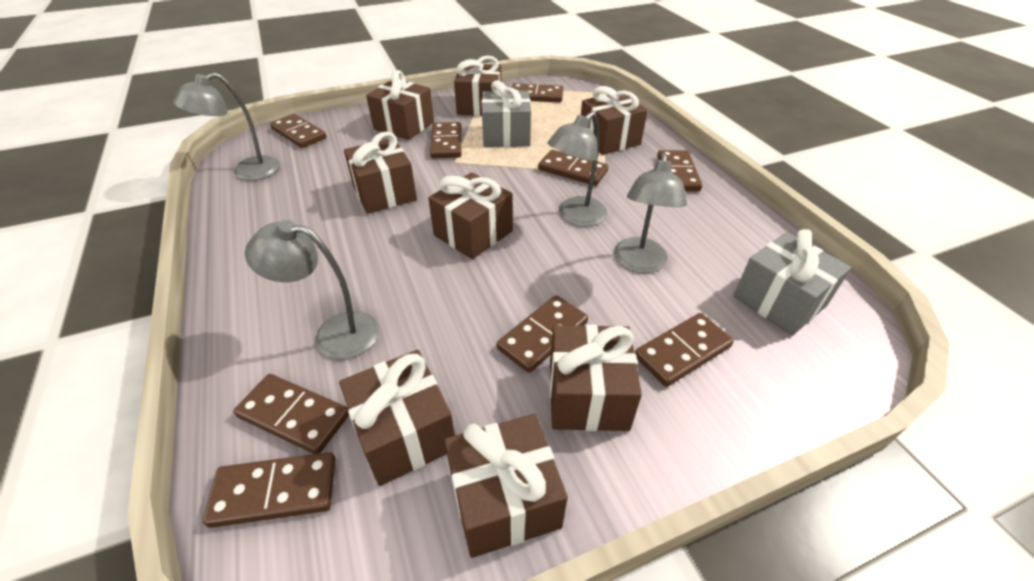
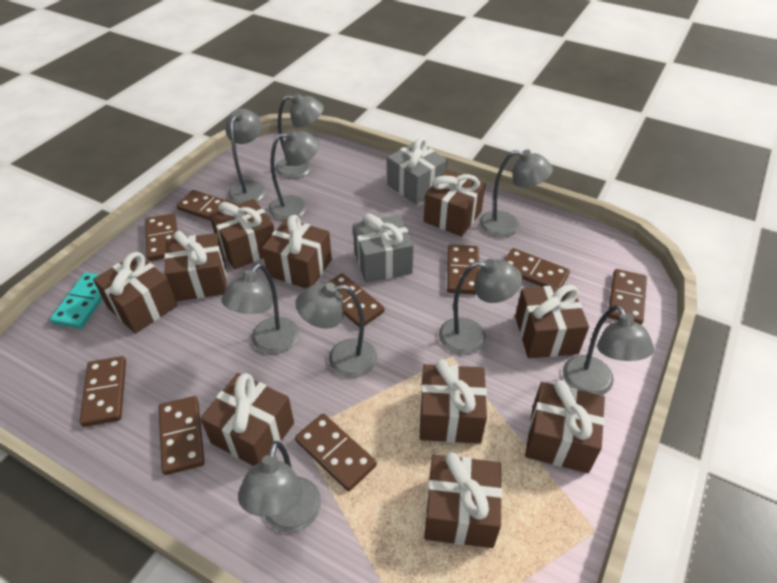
brown gift: [339,350,455,486] [344,132,417,214] [366,70,434,140] [428,172,513,259] [445,414,568,558] [454,55,501,116] [550,324,642,431] [581,86,648,155] = 8 -> [93,252,178,334] [164,231,227,301] [200,373,294,466] [209,199,275,269] [262,215,332,289] [420,359,487,444] [424,170,485,237] [425,452,502,548] [515,285,589,358] [525,380,605,473] = 10
grey lamp: [173,73,280,181] [245,220,379,359] [548,112,607,227] [614,153,687,273] = 4 -> [221,263,299,354] [225,109,266,204] [238,441,321,533] [268,129,320,220] [275,93,324,179] [295,282,377,378] [439,259,522,355] [479,150,553,237] [563,305,654,395] = 9
turquoise domino: none = 0 -> [50,273,103,329] = 1

